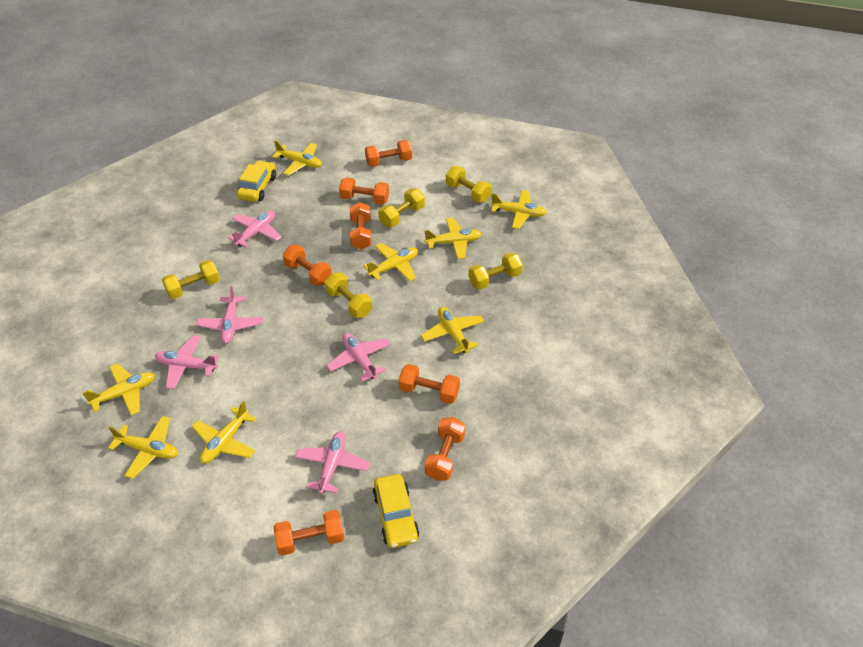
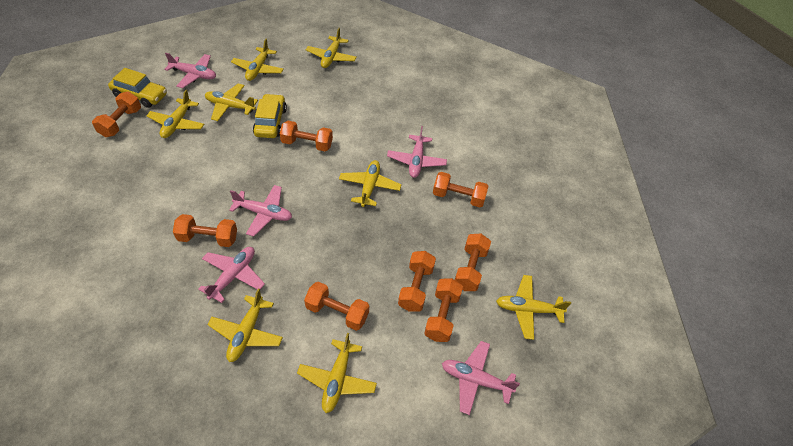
orange dumbbell: [274,510,344,556] [282,245,331,286] [339,177,389,205] [350,202,372,250] [365,140,412,167] [398,364,460,404] [425,417,465,481] = 7 -> [92,92,141,137] [173,214,237,247] [280,121,333,151] [304,282,369,331] [398,251,436,312] [424,278,463,342] [433,172,488,207] [455,234,491,291] = 8
yellow dumbbell: [162,260,220,299] [324,272,372,318] [378,189,425,227] [446,166,492,203] [469,252,523,290] = 5 -> none = 0

